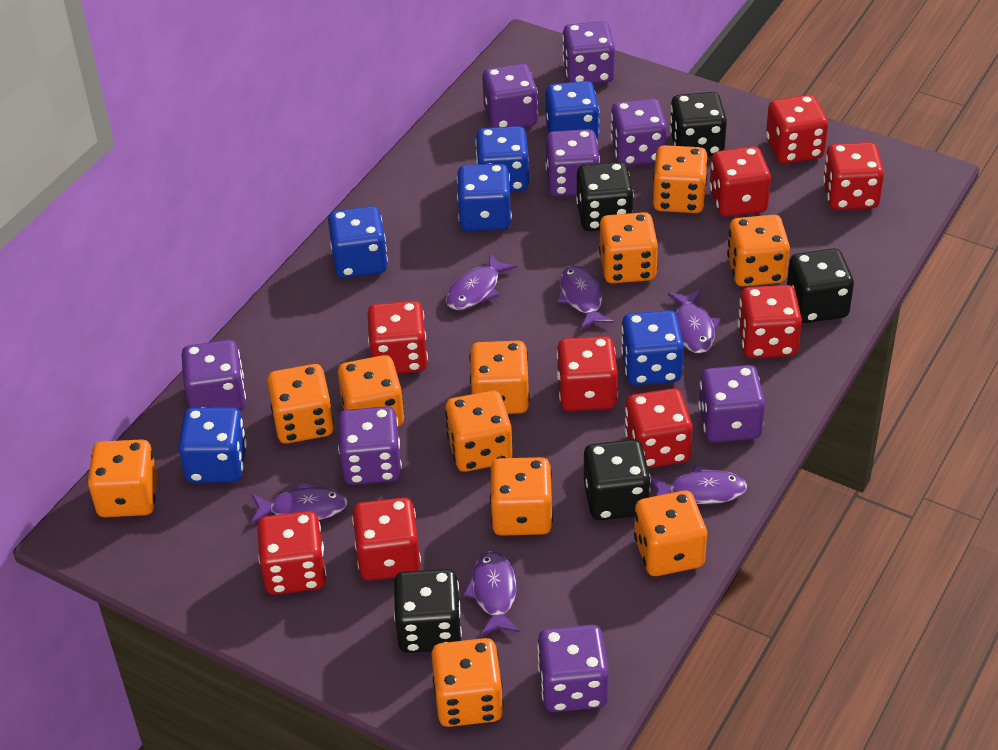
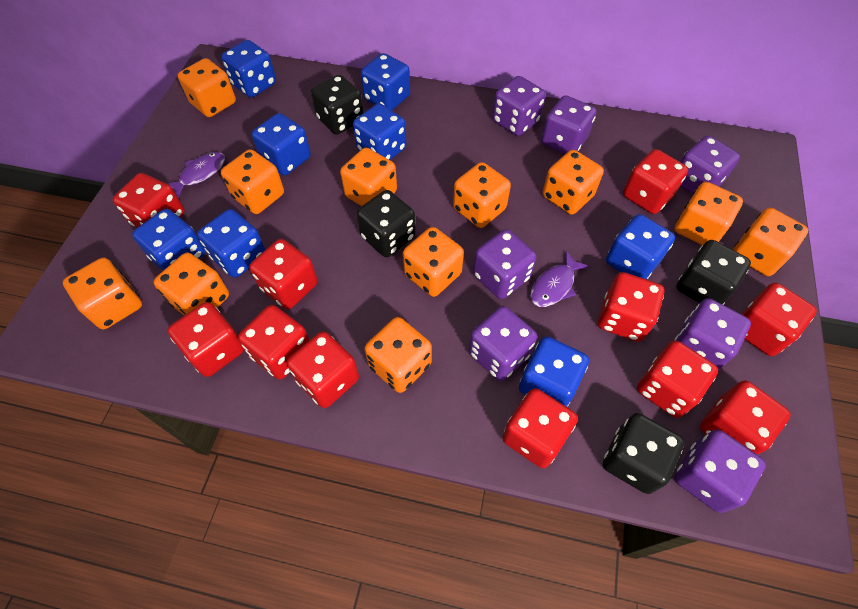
black dice: [394,569,462,653] [576,162,634,231] [584,439,651,520] [670,92,727,157] [787,248,854,323] = 5 -> [311,75,363,135] [357,190,416,257] [603,413,684,494] [676,240,751,304] = 4
blue dice: [178,407,247,483] [328,206,388,278] [457,163,512,231] [475,126,529,192] [545,81,599,140] [621,310,684,385] = 6 -> [132,209,205,271] [197,209,266,278] [221,40,276,98] [252,113,311,175] [353,103,406,160] [361,53,410,110] [519,336,589,407] [606,214,675,279] = 8
purple dice: [181,340,246,411] [338,406,402,485] [482,64,538,128] [537,625,609,712] [545,129,600,197] [562,21,615,84] [611,99,667,166] [698,365,765,442] = 8 -> [469,306,537,381] [473,229,536,299] [492,76,546,136] [541,95,597,154] [674,298,751,370] [674,430,766,513] [680,136,740,195] = 7
purple fish: [251,482,348,524] [446,253,517,310] [463,551,520,636] [557,266,614,330] [650,465,747,504] [668,290,721,354] = 6 -> [167,152,225,199] [530,251,589,307] = 2
red dice: [257,511,326,595] [352,497,421,581] [367,301,428,374] [557,336,618,411] [625,388,693,468] [709,146,771,217] [738,285,802,358] [766,95,828,164] [823,142,884,210] = 9 -> [113,173,185,228] [167,302,245,377] [238,305,309,379] [249,239,318,309] [287,331,359,408] [502,388,578,468] [598,272,664,342] [623,149,688,214] [637,341,718,418] [700,381,791,455] [742,283,817,356] = 11

